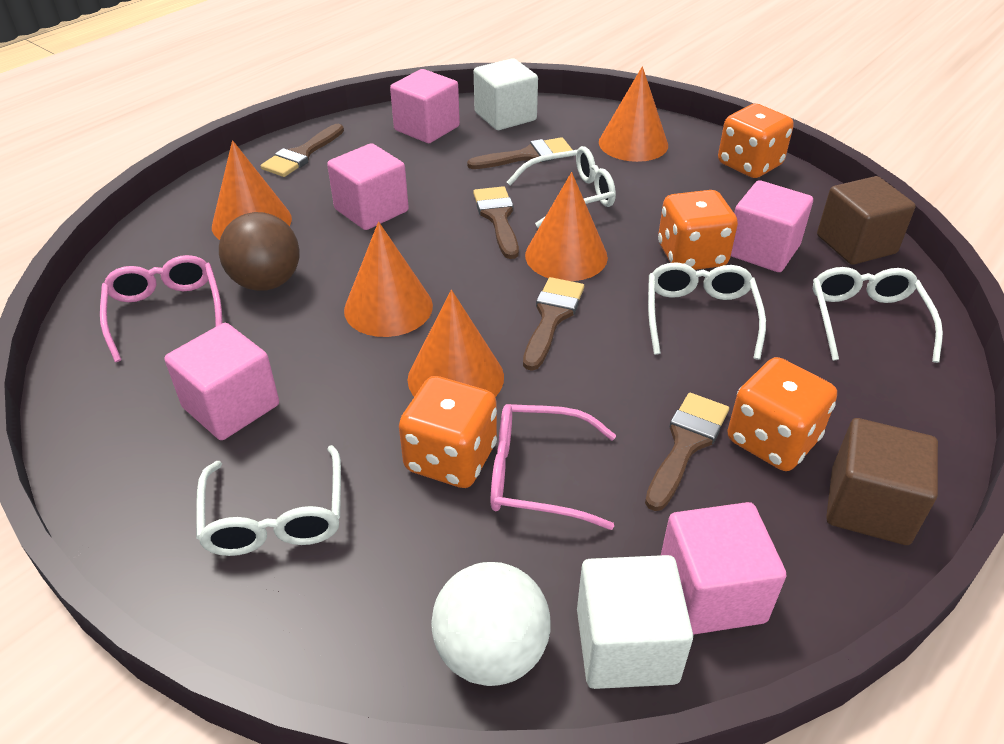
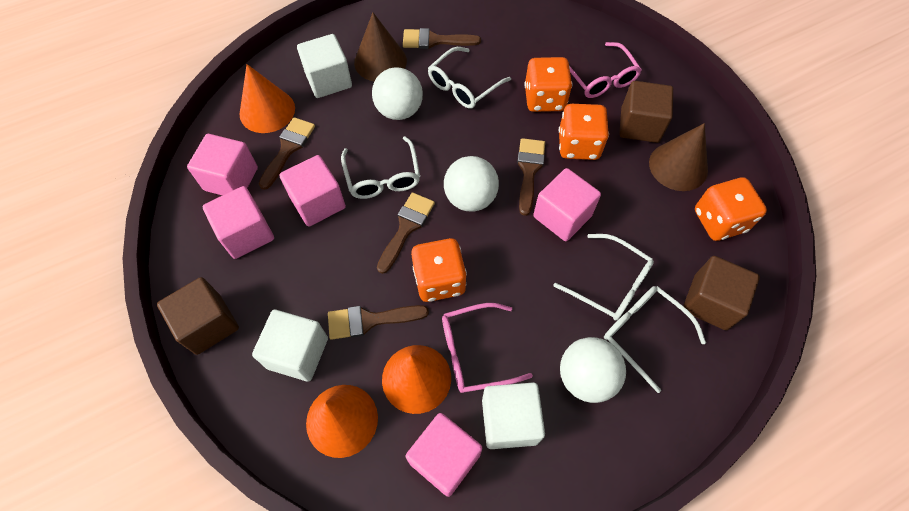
brown ball: [219,212,300,291] = 1 -> none = 0
brown cone: none = 0 -> [354,13,407,81] [649,123,708,191] = 2
brown cube: [817,176,916,265] [826,418,938,545] = 2 -> [157,277,239,355] [619,81,673,143] [683,256,760,330] = 3
orange cone: [212,140,292,240] [344,222,433,337] [408,290,504,397] [525,172,608,281] [599,66,668,162] = 5 -> [239,64,295,133] [306,385,378,458] [382,345,451,414] = 3
white ball: [431,562,551,686] = 1 -> [372,67,423,120] [444,156,499,212] [560,337,626,403] = 3
white cube: [474,58,538,130] [577,555,693,689] = 2 -> [252,310,328,382] [297,34,352,98] [482,382,545,449] = 3

